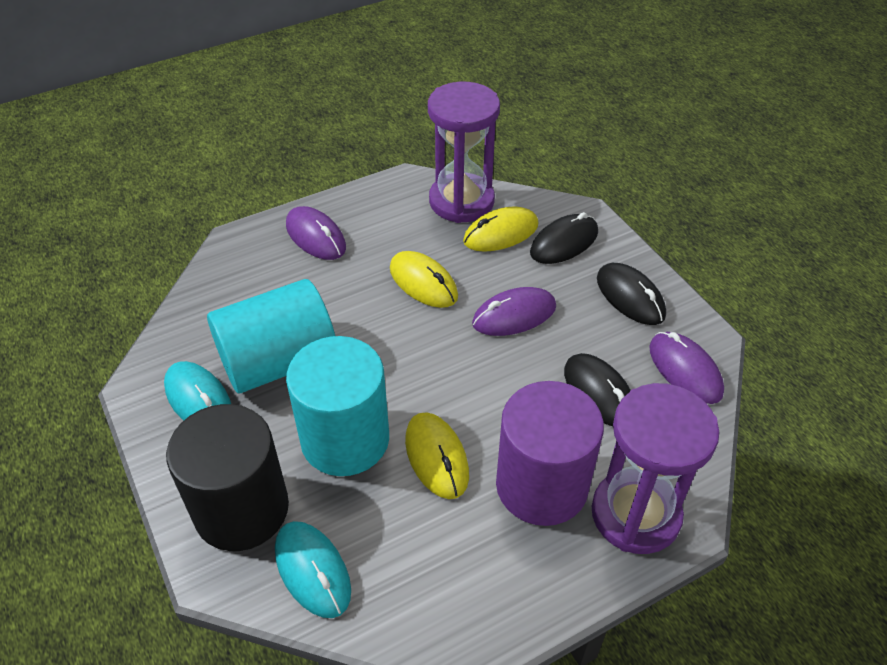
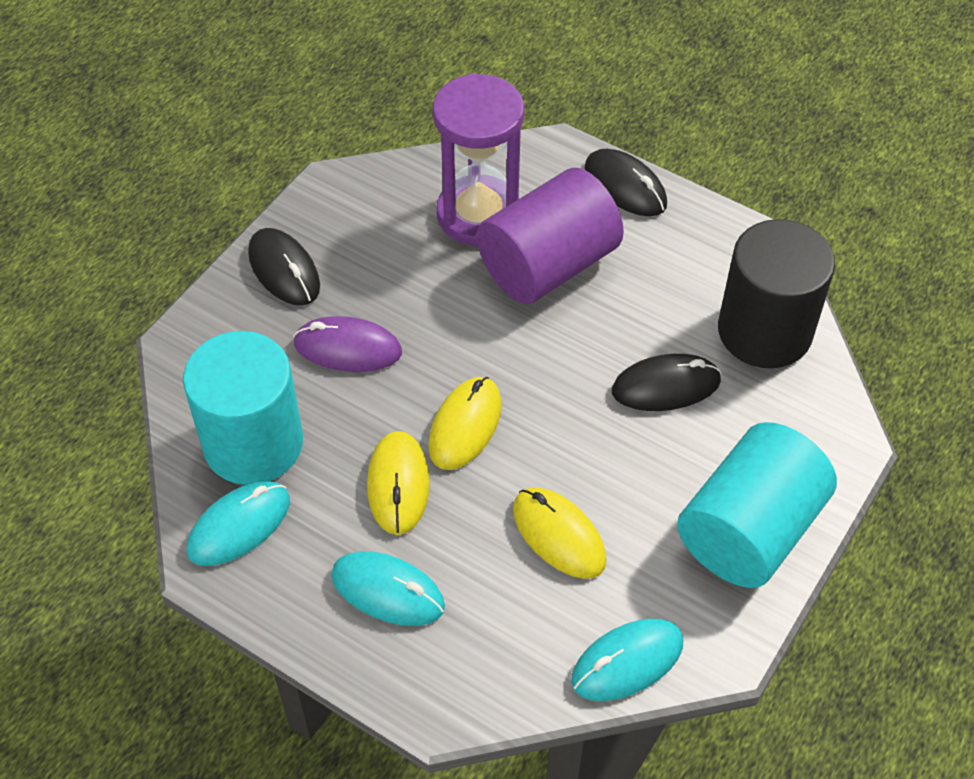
purple hourglass: [428,82,500,223] [592,383,719,554] = 2 -> [433,73,524,246] = 1
purple mouse: [286,206,346,260] [472,287,556,336] [649,332,724,404] = 3 -> [293,316,402,372] = 1
turquoise mouse: [164,361,231,420] [275,521,351,618] = 2 -> [187,481,290,566] [331,551,445,626] [571,618,684,701] = 3

